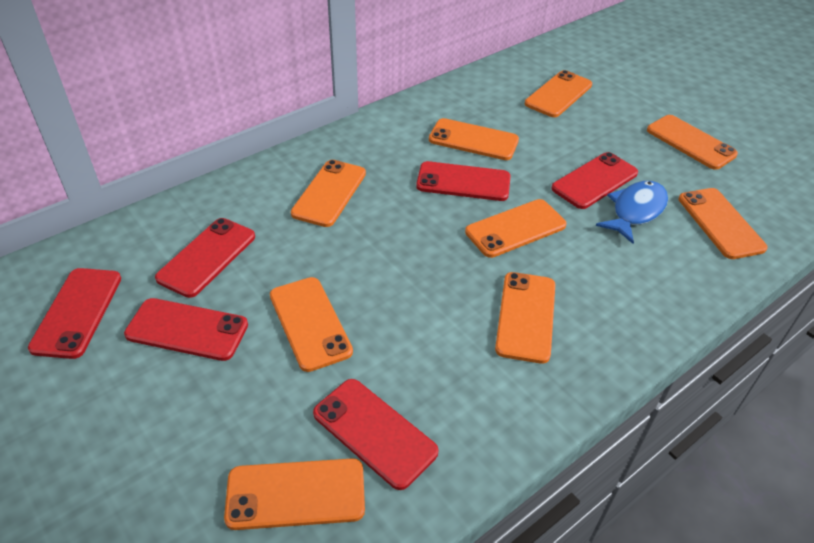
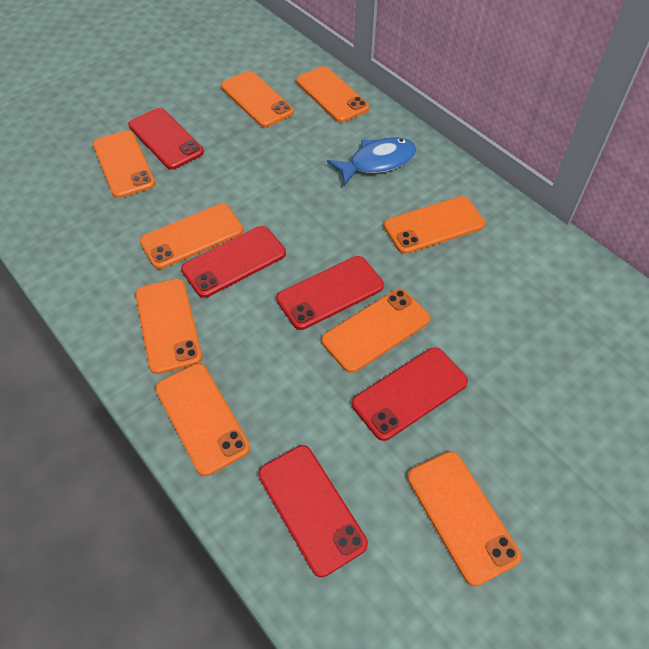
red phone: [28,268,121,359] [124,298,248,361] [155,218,255,298] [313,379,439,490] [416,161,511,201] [551,152,638,209] = 6 -> [128,108,204,170] [181,226,286,298] [258,445,368,577] [276,256,384,330] [352,347,468,441] = 5

